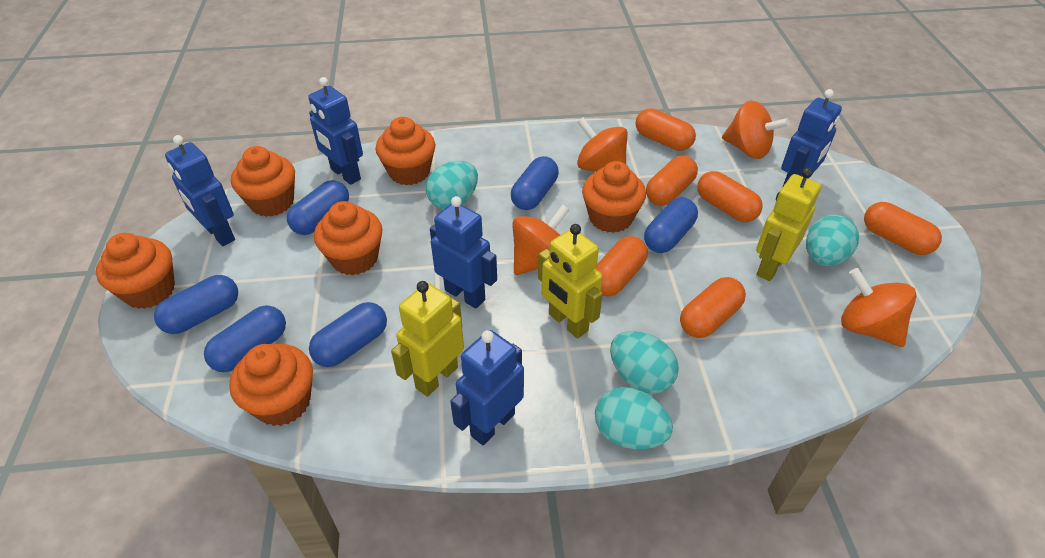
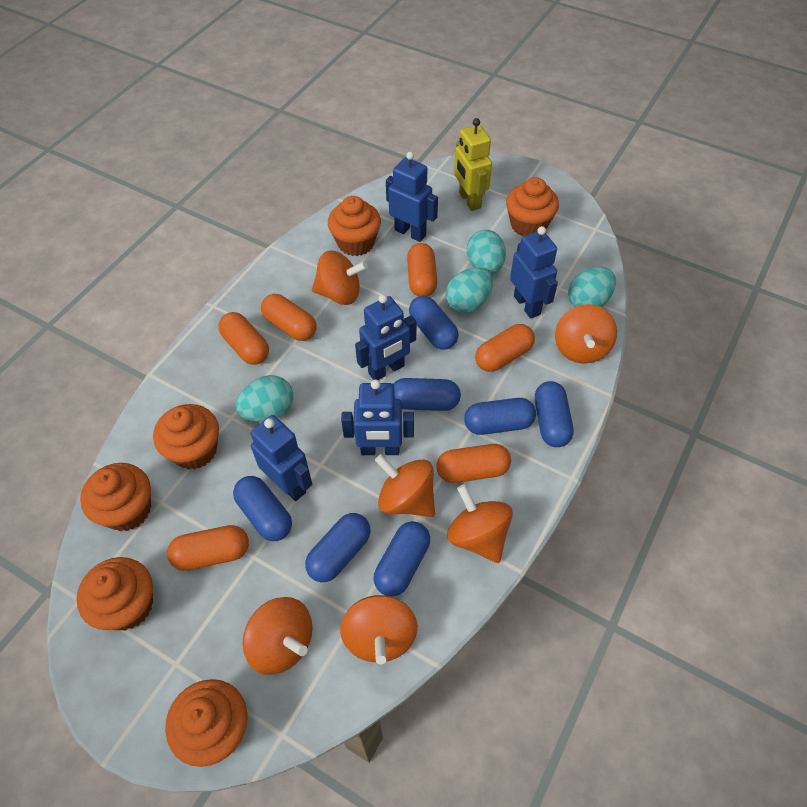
blue capsule: [154,275,238,334] [204,305,286,372] [287,180,349,235] [309,302,387,367] [511,156,559,210] [644,197,698,253] = 6 -> [233,476,292,541] [305,513,371,582] [374,521,430,597] [393,378,461,411] [409,296,459,350] [464,398,536,435] [535,381,573,447] = 7
orange spinning top: [512,204,569,275] [577,117,628,172] [722,100,790,159] [841,268,917,347] = 4 -> [243,597,312,675] [312,250,368,305] [340,595,418,664] [375,454,435,517] [447,484,513,563] [555,304,617,363] = 6
yellow robot: [391,281,464,397] [538,224,603,339] [756,168,821,281] = 3 -> [454,118,492,211] = 1

